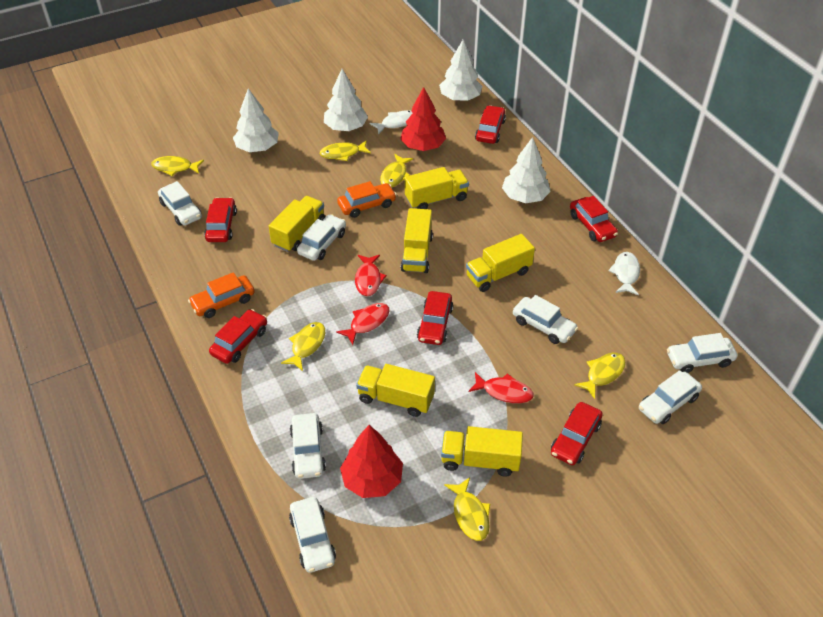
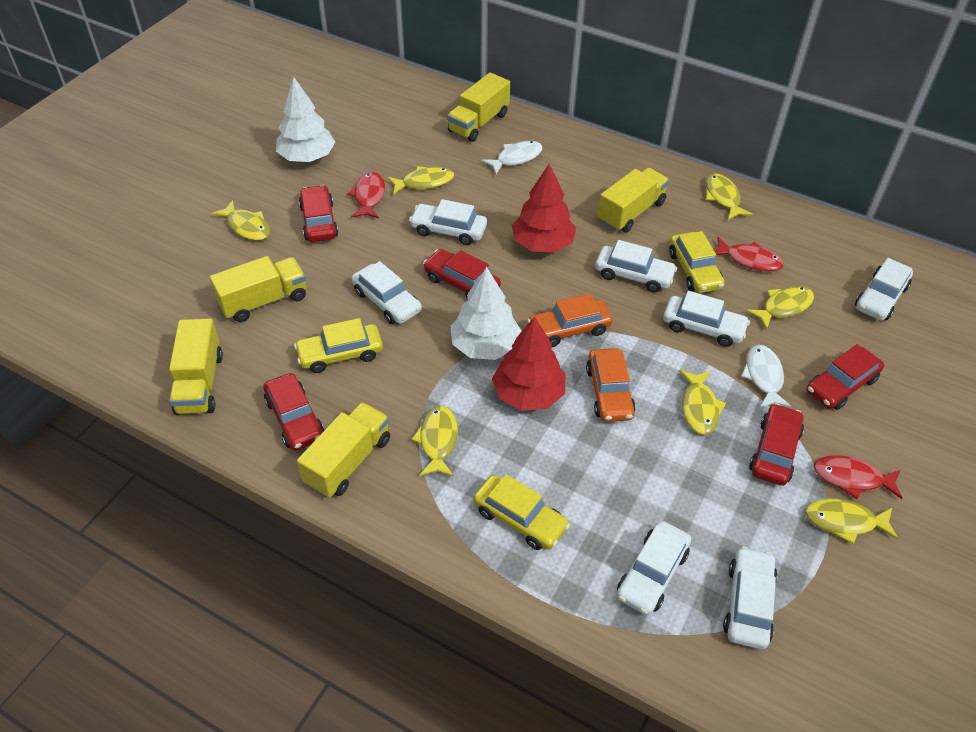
red car: [204,197,237,242] [209,309,267,364] [417,291,453,345] [475,105,506,144] [551,402,603,465] [570,196,618,242] = 6 -> [263,373,324,451] [299,185,338,242] [423,249,501,298] [749,403,804,486] [806,344,884,410] = 5
white tree: [233,88,279,152] [324,69,368,131] [439,39,482,101] [502,137,551,203] = 4 -> [276,77,335,162] [451,267,522,360] = 2
yellow car: none = 0 -> [294,318,383,373] [473,474,570,550] [669,231,725,293] = 3
yellow fish: [151,156,204,176] [281,322,325,371] [320,140,371,161] [380,154,413,188] [444,477,490,541] [574,353,625,399] = 6 -> [211,200,270,241] [387,166,454,195] [411,406,458,477] [679,370,726,435] [705,173,753,220] [746,286,814,330] [805,499,898,544] = 7
yellow truck: [269,196,325,252] [356,364,435,417] [401,208,433,273] [405,167,469,209] [441,426,523,477] [466,234,535,292] = 6 -> [169,319,223,415] [210,256,306,322] [297,402,390,498] [447,72,510,142] [598,168,669,232] = 5

